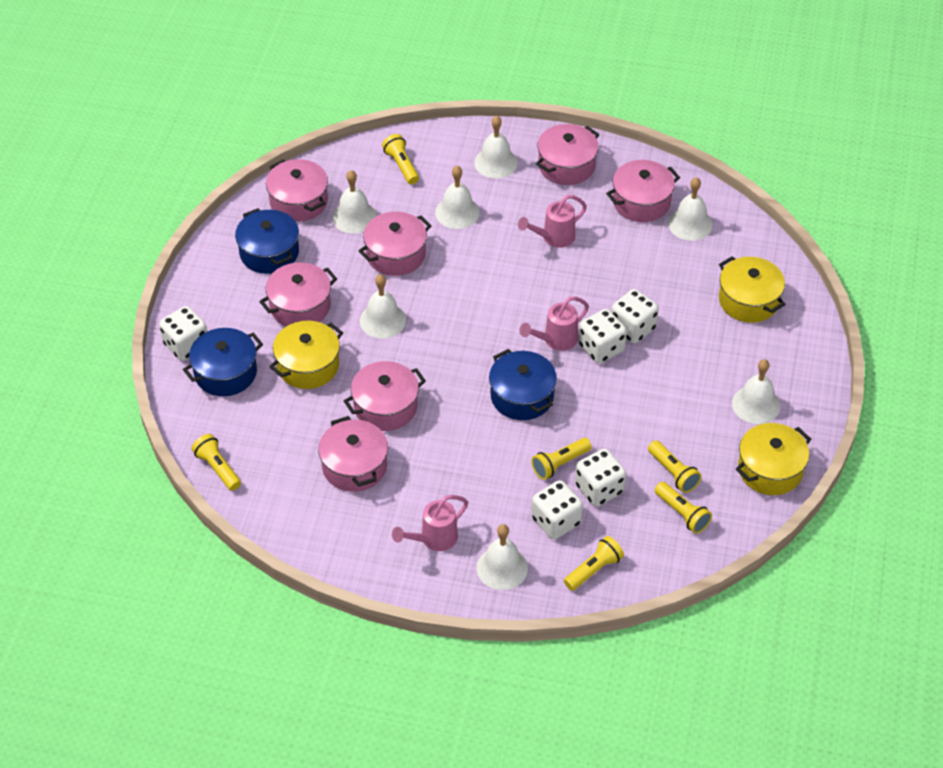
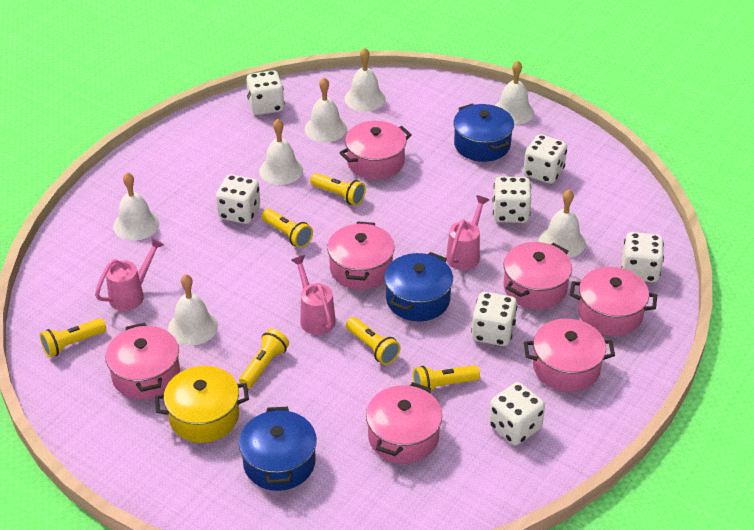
white dice: [159,306,207,361] [531,480,583,539] [575,449,626,506] [578,309,627,363] [611,289,659,344] = 5 -> [216,174,260,224] [246,70,285,115] [471,292,517,346] [489,382,545,445] [493,176,531,223] [523,134,567,184] [621,232,664,282] = 7
yellow pot: [269,321,343,389] [719,256,786,323] [736,423,811,495] = 3 -> [155,366,249,443] = 1

